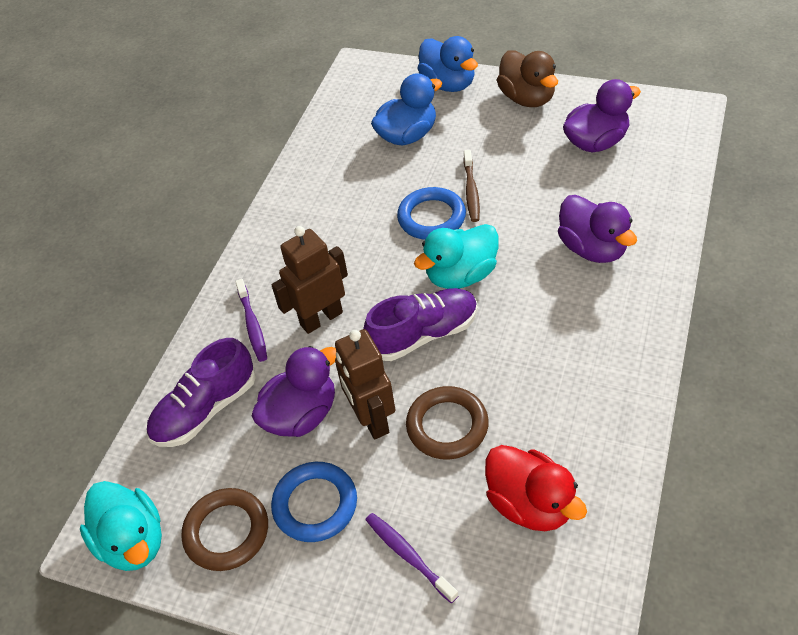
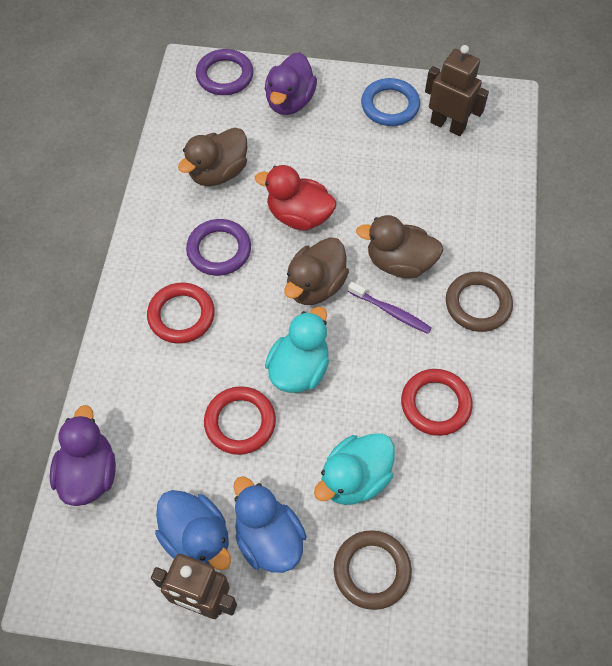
blue ring: [271,462,357,542] [397,187,466,240] = 2 -> [361,78,420,126] = 1
brown duck: [497,50,558,107] = 1 -> [178,128,248,186] [284,237,349,305] [356,215,443,278] = 3
brown toothbrush: [463,150,480,222] = 1 -> none = 0
purple duck: [252,346,336,437] [558,195,637,263] [563,79,641,152] = 3 -> [50,405,116,506] [265,52,317,115] = 2
purple ring: none = 0 -> [186,219,251,276] [196,49,254,95] = 2
purple shoe: [146,338,256,447] [363,288,478,361] = 2 -> none = 0
purple toothbrush: [235,279,267,362] [366,513,459,603] = 2 -> [348,282,432,334] = 1
red ring: none = 0 -> [147,283,215,344] [204,386,276,455] [401,369,473,436] = 3

